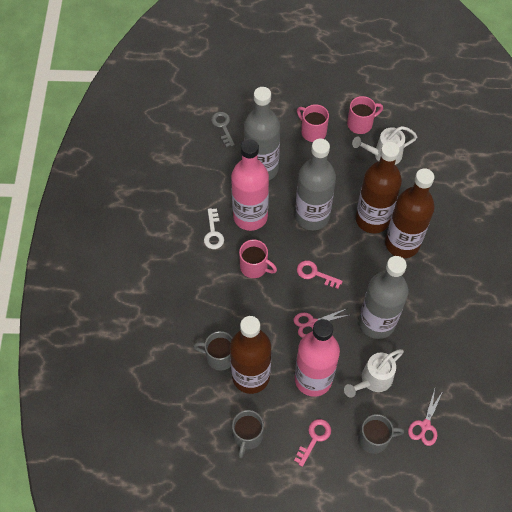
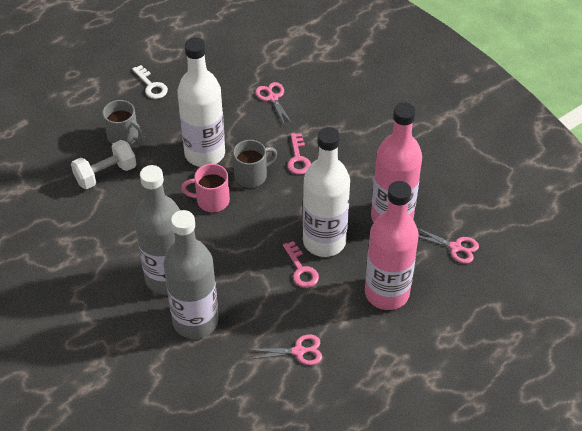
brown bottle: [230,316,271,394] [356,142,402,233] [385,168,435,258] = 3 -> none = 0
grey bottle: [244,87,280,180] [295,139,336,230] [359,256,408,339] = 3 -> [134,165,180,295] [164,210,219,339] = 2
grey key: [211,112,235,147] = 1 -> none = 0
grey mug: [193,331,232,370] [232,410,264,458] [358,414,404,454] = 3 -> [102,100,145,145] [233,140,277,188] = 2
pink mug: [239,239,277,278] [297,104,329,142] [347,96,383,134] = 3 -> [181,164,230,212] = 1
pink scissors: [294,308,349,338] [408,389,443,446] = 2 -> [249,335,322,365] [255,82,292,126] [417,228,479,264] = 3
white bottle: none = 0 -> [177,38,225,167] [303,127,350,257] = 2
white dumbbell: none = 0 -> [71,140,136,189] = 1
white watering can: [344,349,404,398] [352,126,417,165] = 2 -> none = 0

